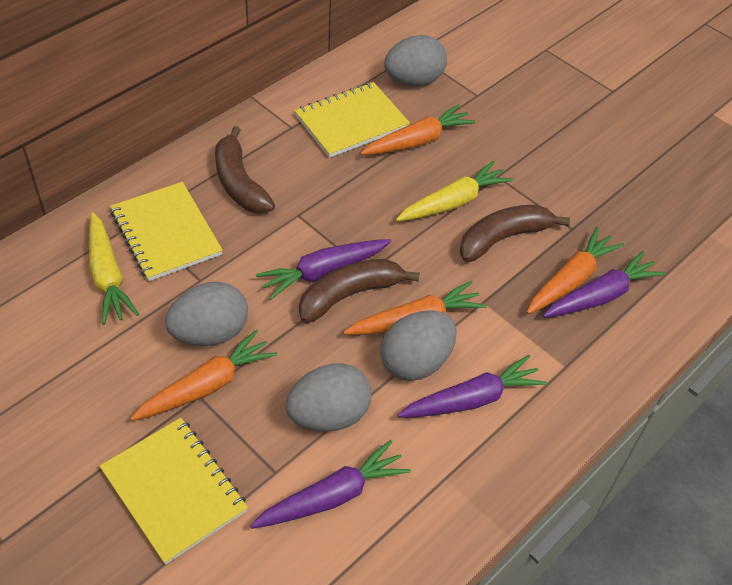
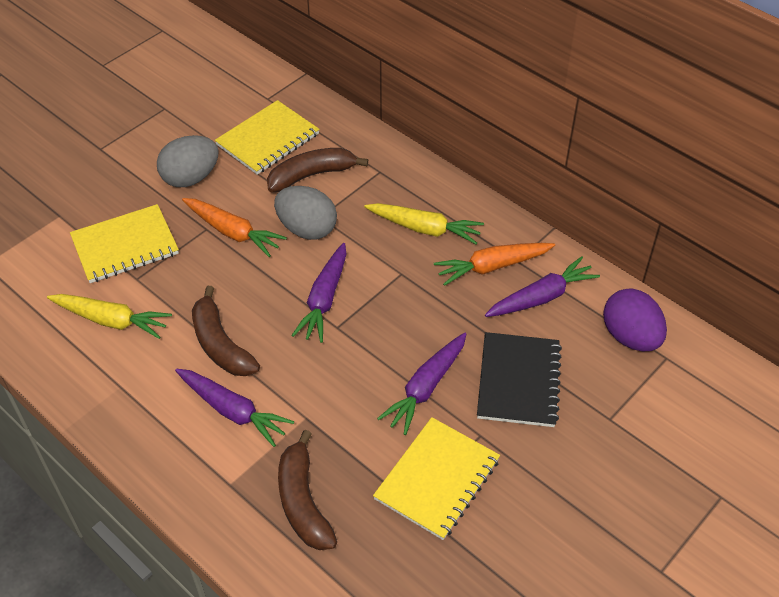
black notebook: none = 0 -> [477,332,562,427] = 1
grey egg: [165,282,248,346] [285,363,371,432] [380,310,457,381] [384,35,447,86] = 4 -> [157,135,218,187] [274,186,337,240] = 2
orange carrot: [130,330,277,421] [343,281,487,335] [360,104,476,155] [527,227,624,314] = 4 -> [182,198,287,257] [434,243,555,286] = 2
purple egg: none = 0 -> [603,289,667,352] = 1

